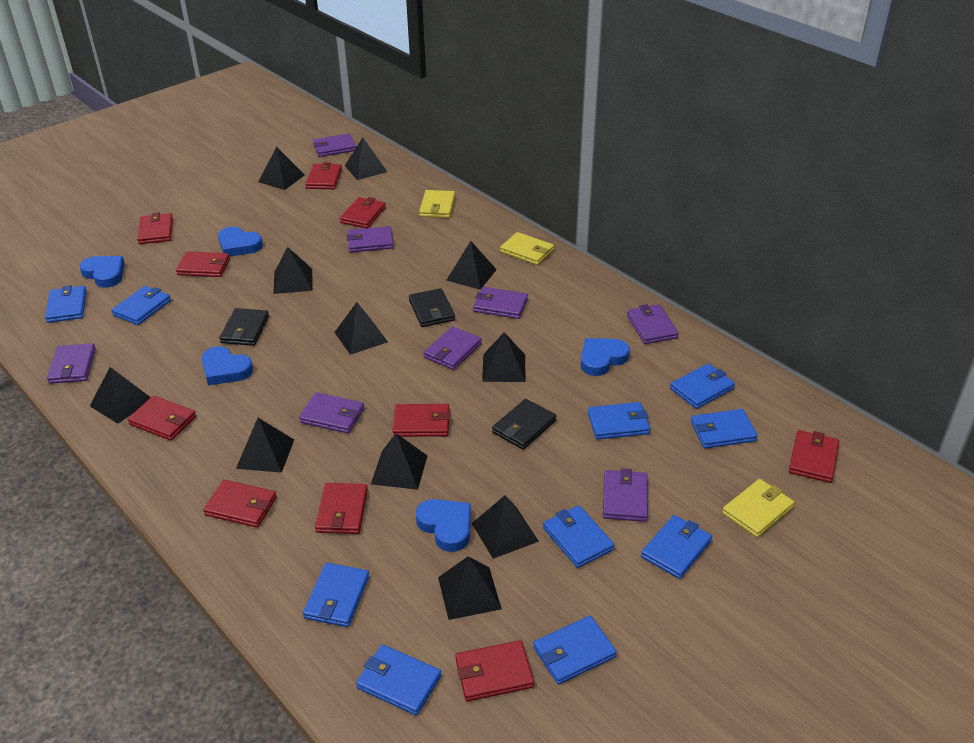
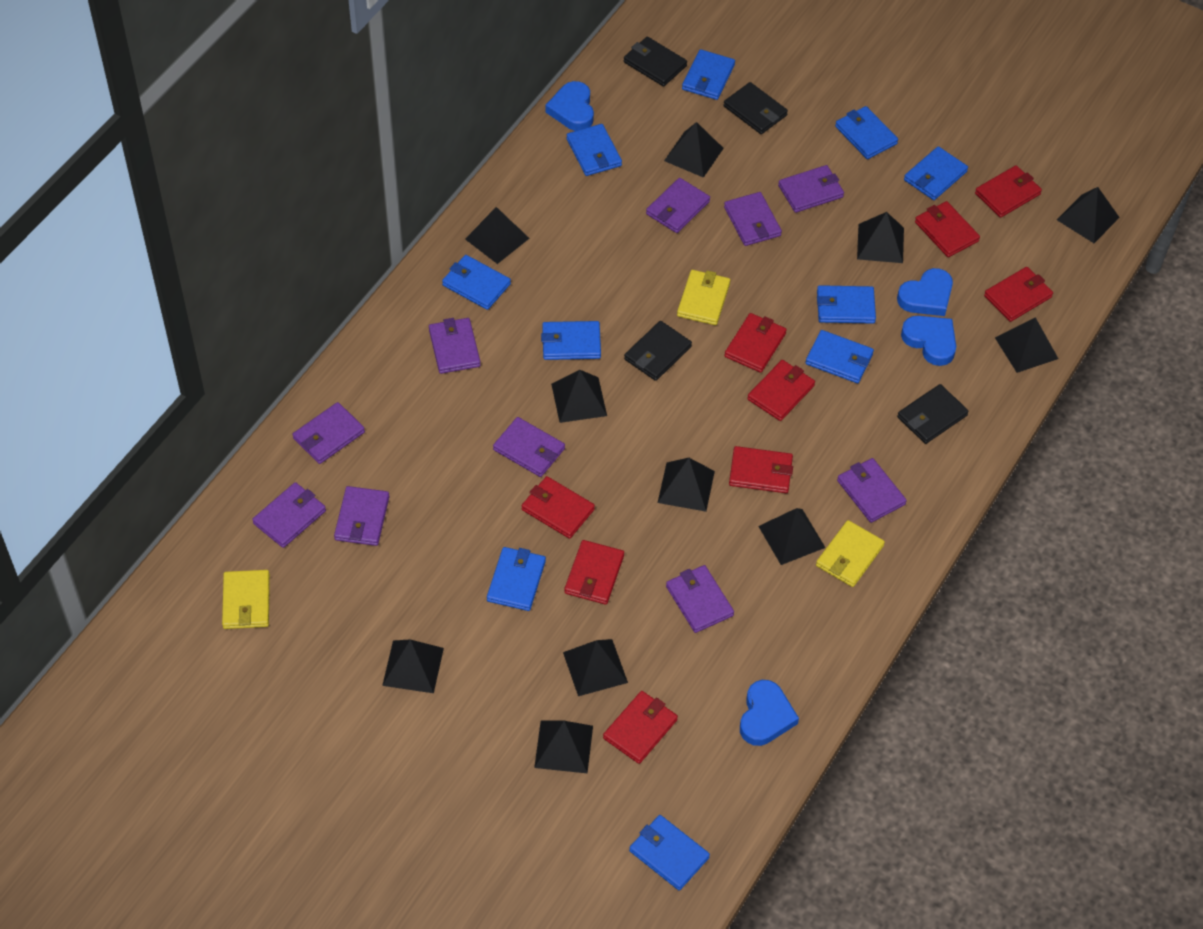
black wallet: [219,308,269,346] [409,288,455,327] [492,399,556,450] = 3 -> [624,37,687,87] [624,321,692,381] [724,82,788,134] [897,384,969,444] = 4
blue heart: [80,256,125,288] [201,346,253,385] [218,227,263,257] [416,499,471,552] [581,338,630,376] = 5 -> [545,81,594,131] [740,680,799,746] [897,268,953,316] [901,316,956,366] = 4
purple wallet: [47,343,96,384] [299,392,365,434] [313,134,356,157] [347,226,394,252] [424,326,482,370] [473,287,528,319] [603,468,648,522] [627,304,679,344] = 8 -> [252,482,326,548] [292,402,365,464] [334,486,389,546] [429,318,481,374] [493,417,565,477] [646,178,710,233] [666,565,734,633] [724,192,782,246] [778,165,844,213] [837,458,907,523] = 10
red wallet: [128,396,196,441] [137,213,173,244] [176,251,230,277] [203,480,277,528] [305,162,342,189] [315,483,368,534] [340,197,386,228] [393,404,450,437] [455,640,534,701] [789,430,839,483] = 10 -> [522,476,595,539] [564,540,624,605] [603,691,678,764] [724,313,787,373] [729,446,793,493] [747,360,815,421] [915,201,980,257] [975,165,1042,218] [984,267,1053,322] = 9

